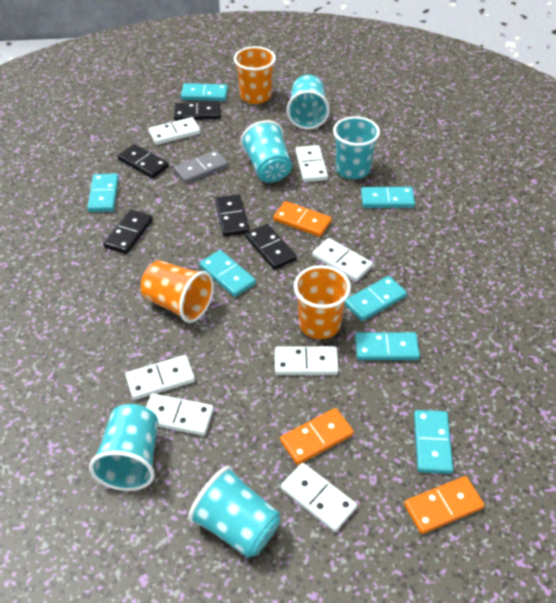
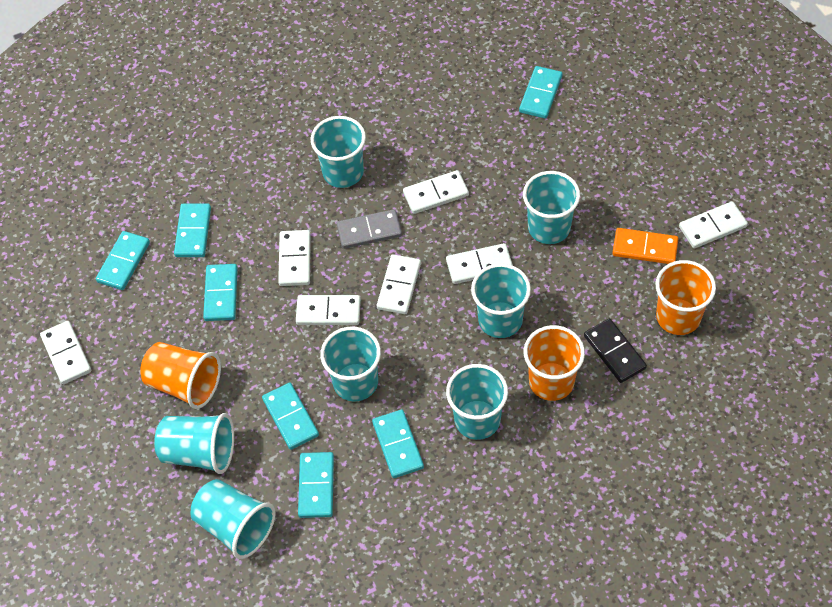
black domino: [103,209,153,254] [117,144,169,179] [174,102,221,121] [215,194,249,237] [245,224,297,270] = 5 -> [584,319,647,383] = 1
orange domino: [273,201,332,237] [280,408,354,465] [404,476,484,534] = 3 -> [612,228,678,264] = 1
turquoise cup: [89,404,159,491] [188,466,280,558] [241,120,292,183] [287,75,330,129] [333,116,380,179] = 5 -> [154,413,234,474] [190,479,276,559] [311,116,366,188] [320,326,381,401] [446,364,508,440] [471,263,531,338] [523,171,580,244] = 7

